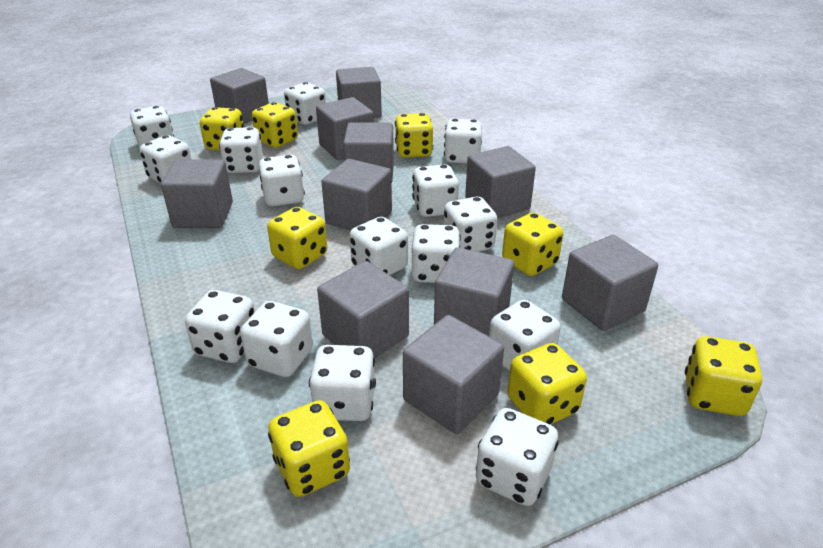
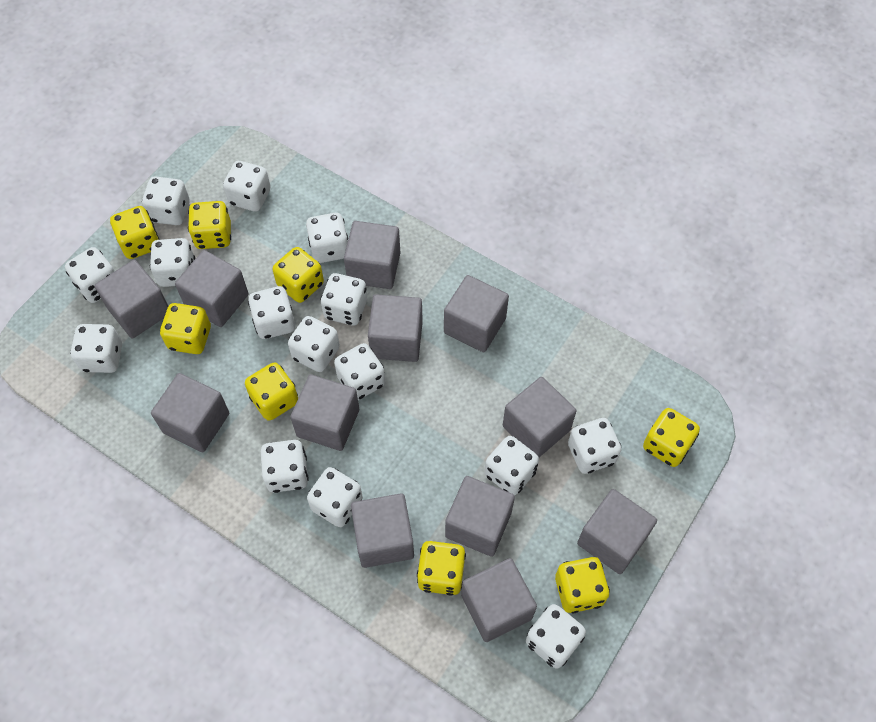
grey cube: [161,160,233,228] [210,68,269,124] [316,97,374,160] [317,261,409,358] [322,159,392,231] [336,67,382,118] [343,122,394,183] [403,315,504,434] [434,247,514,336] [465,146,536,218] [562,235,658,331] = 11 -> [94,260,168,339] [151,373,229,452] [175,250,249,327] [290,375,359,451] [344,221,400,289] [351,493,414,568] [368,294,423,362] [444,275,509,352] [445,476,515,557] [461,558,537,642] [503,377,576,457] [577,489,657,574] = 12

